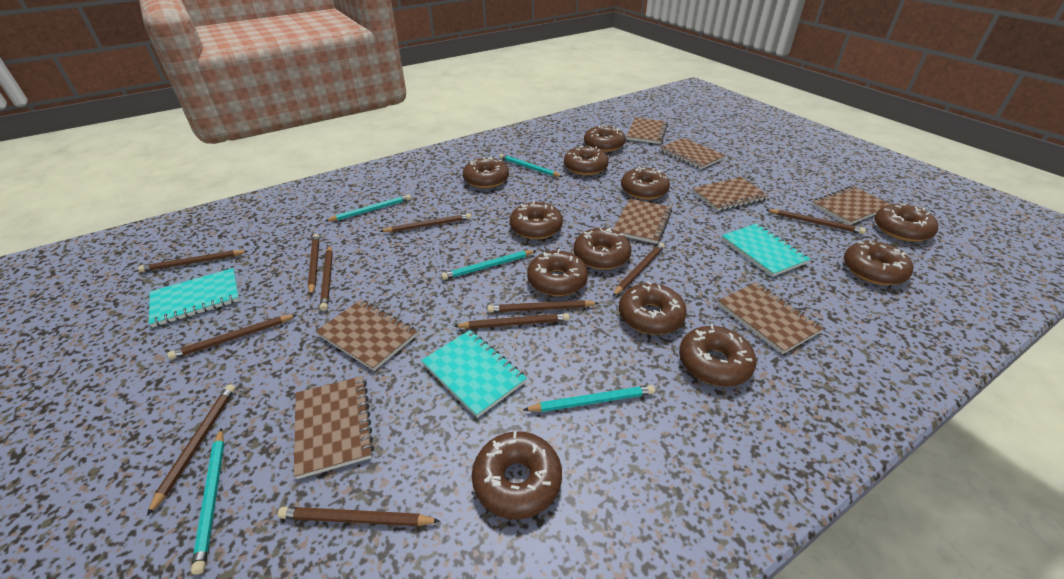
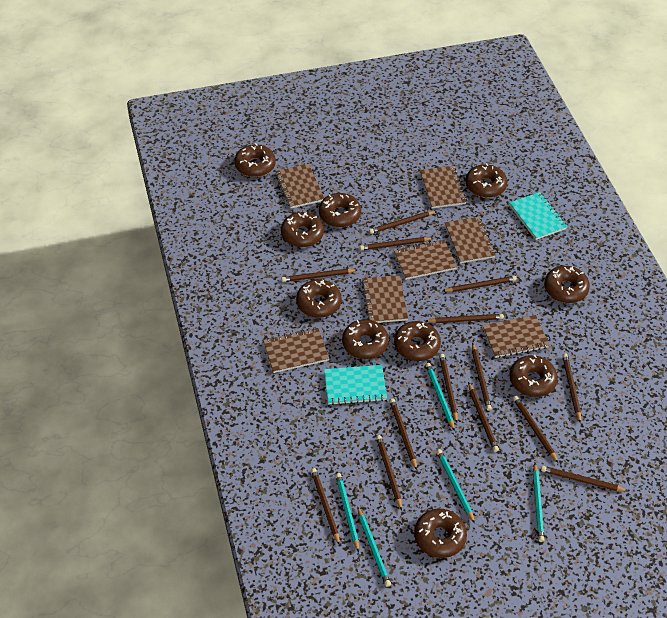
brown donut: [463,157,509,188] [472,431,562,520] [510,201,563,239] [527,249,588,296] [564,146,609,175] [574,228,632,270] [584,125,626,152] [619,281,687,335] [621,167,670,200] [679,324,756,387] [844,241,913,285] [874,203,938,242] = 12 -> [234,143,276,177] [281,212,324,247] [296,279,342,318] [319,193,361,227] [342,319,389,359] [394,321,441,361] [414,509,467,558] [466,163,507,198] [509,355,558,397] [544,266,590,303] = 10
brown notebook: [294,376,374,479] [316,299,417,371] [613,199,672,244] [626,118,668,144] [660,138,726,169] [692,177,769,211] [718,282,823,354] [812,186,890,225] = 8 -> [263,328,329,373] [275,164,324,209] [361,275,408,323] [394,240,457,280] [420,166,467,208] [445,217,496,263] [482,315,549,358] = 7
brown pencil: [138,250,248,272] [147,384,236,516] [167,314,297,359] [278,507,440,526] [308,234,319,296] [320,246,333,311] [380,213,471,232] [454,313,569,329] [487,300,599,313] [612,243,665,297] [765,209,866,234] = 11 -> [281,269,357,282] [311,468,340,545] [360,237,433,251] [369,211,437,234] [376,435,402,510] [390,398,417,470] [425,314,504,323] [439,354,458,423] [443,276,517,292] [468,382,499,452] [472,342,492,411] [513,396,558,463] [541,466,628,492] [562,353,581,423] = 14
turquoise notebook: [149,268,240,327] [421,330,527,418] [722,223,810,277] = 3 -> [324,365,387,405] [509,192,567,240] = 2

